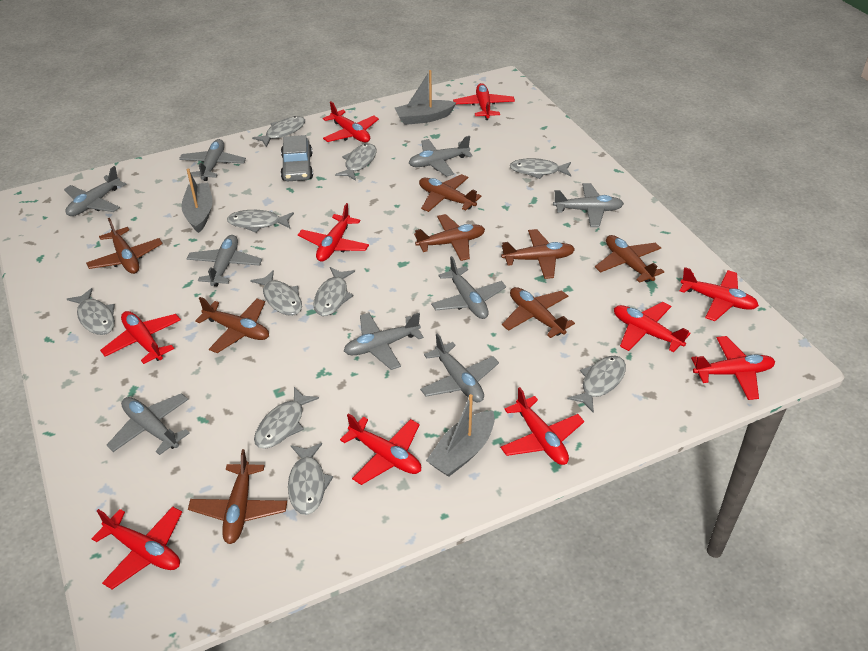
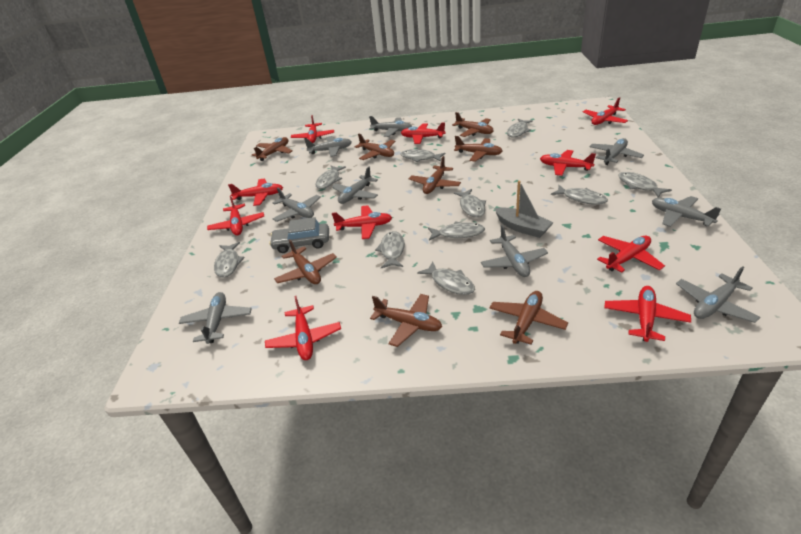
grey boat: [181,168,213,233] [395,70,456,125] [426,394,495,477] = 3 -> [494,180,554,238] = 1

